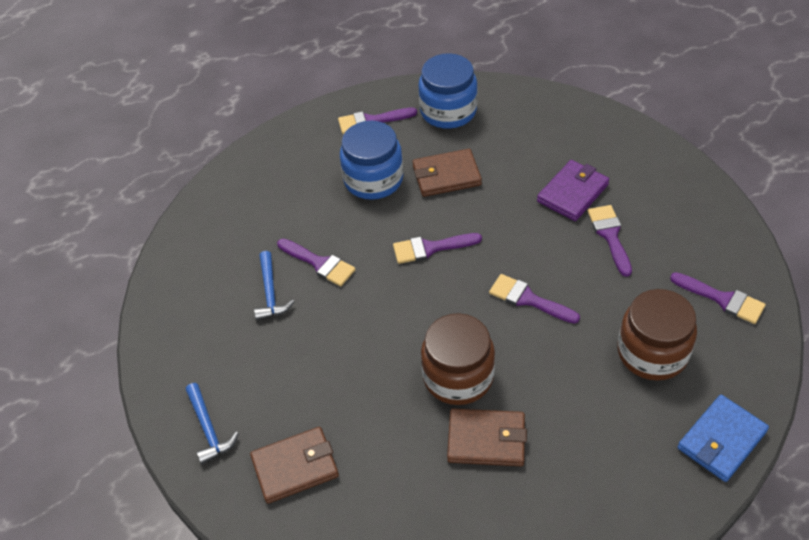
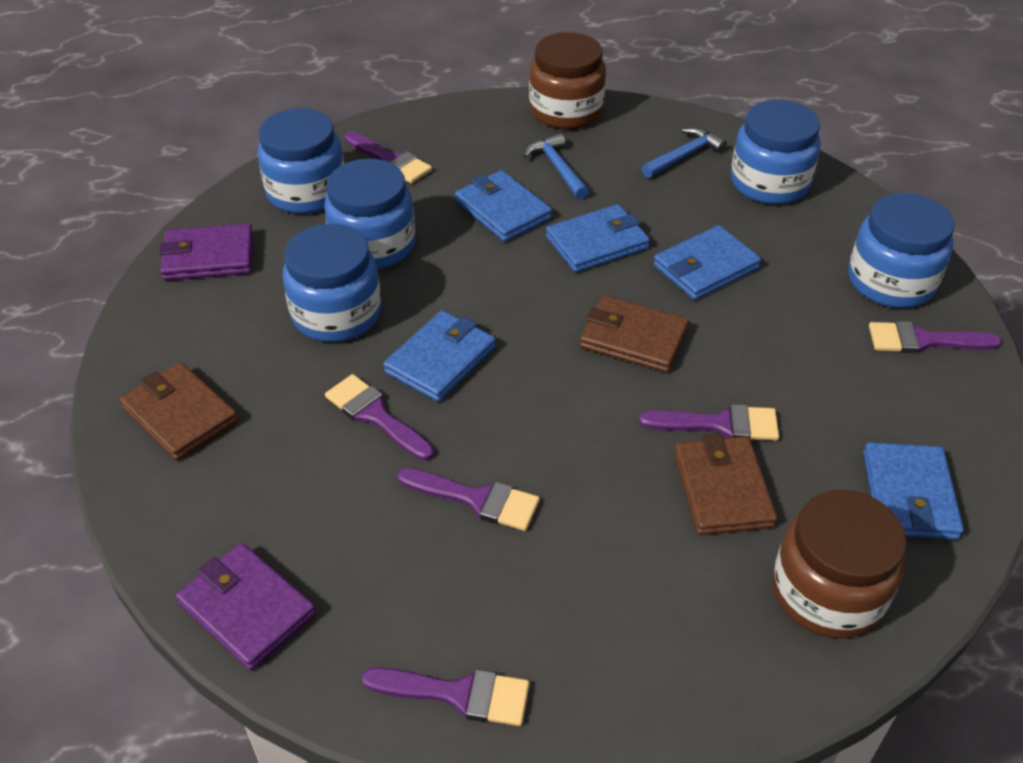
blue jar: [340,121,403,200] [418,53,478,129] = 2 -> [258,108,344,214] [283,224,381,342] [324,159,415,269] [731,100,821,205] [848,193,955,308] = 5
blue wallet: [678,395,769,482] = 1 -> [383,310,496,402] [455,170,552,242] [546,204,650,273] [653,225,761,300] [863,442,964,540] = 5
purple wallet: [537,160,609,221] = 1 -> [159,223,253,281] [176,543,316,670] = 2

